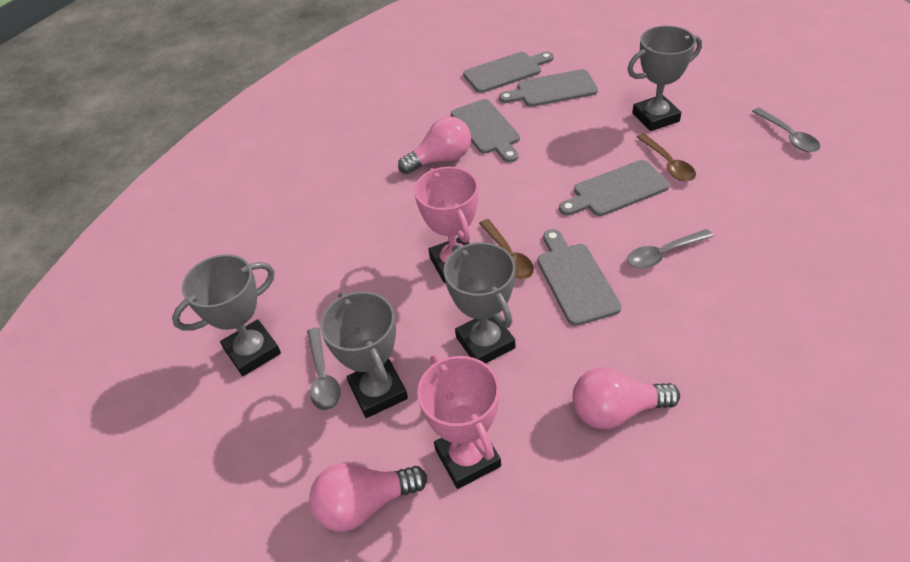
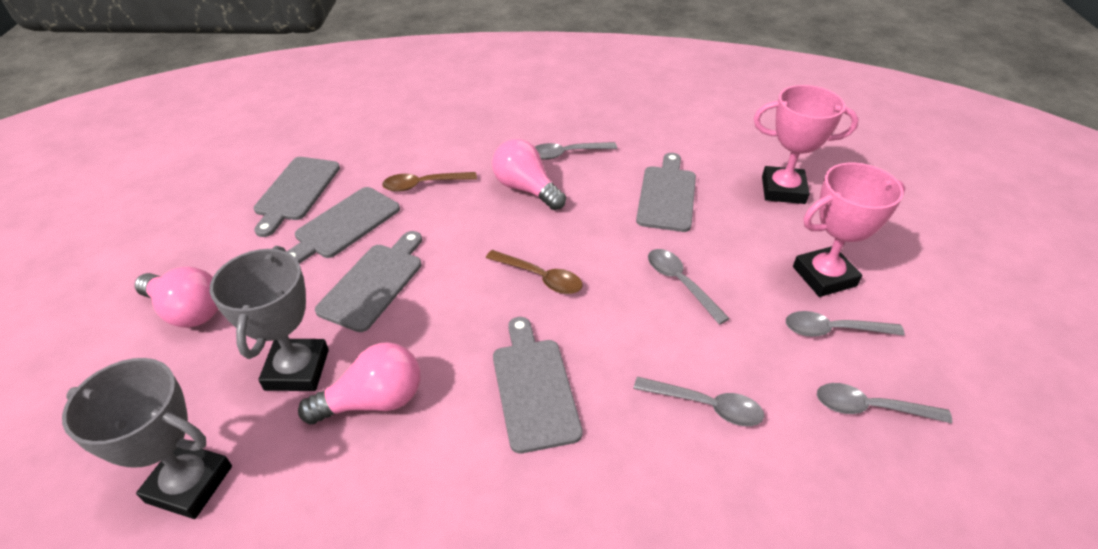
grey spoon: [307,327,341,411] [627,229,713,269] [752,108,820,152] = 3 -> [535,142,617,160] [633,377,764,426] [648,249,730,325] [786,311,905,337] [817,383,952,423] = 5
grey trophy: [172,254,281,376] [320,292,408,418] [444,242,515,364] [627,26,702,131] = 4 -> [62,358,232,519] [210,246,329,391] = 2

